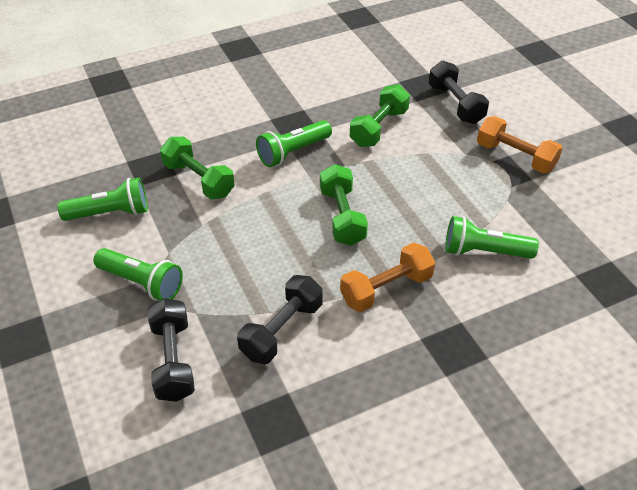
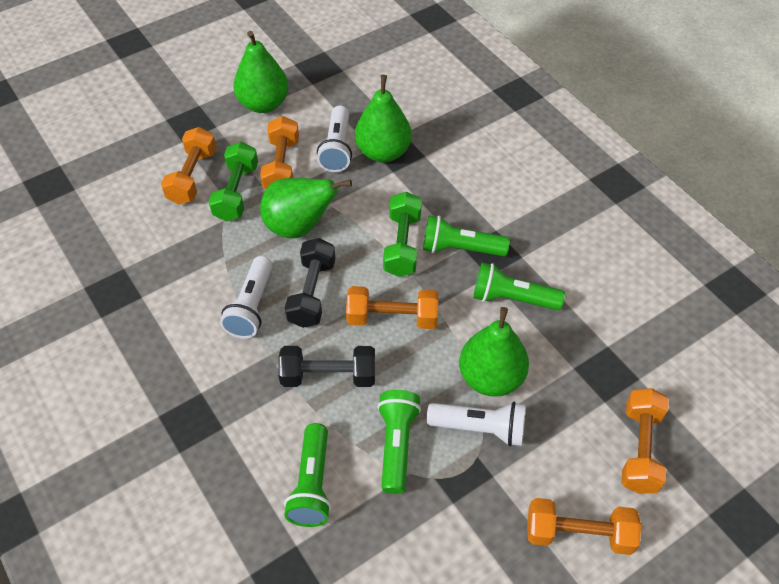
black dumbbell: [147,298,195,402] [237,275,323,364] [429,61,489,124] = 3 -> [278,346,375,387] [285,238,335,328] = 2
green dumbbell: [160,137,235,199] [320,164,368,246] [350,84,410,147] = 3 -> [209,142,258,221] [383,192,422,277] = 2
green pear: none = 0 -> [233,31,289,113] [260,178,352,238] [355,75,412,163] [459,307,529,397] = 4
orange dumbbell: [340,243,435,312] [477,116,563,174] = 2 -> [161,127,217,205] [260,116,299,189] [346,286,438,329] [527,498,641,555] [621,388,669,494] = 5
white flashlight: none = 0 -> [220,256,273,339] [317,106,352,172] [427,402,526,446] = 3

